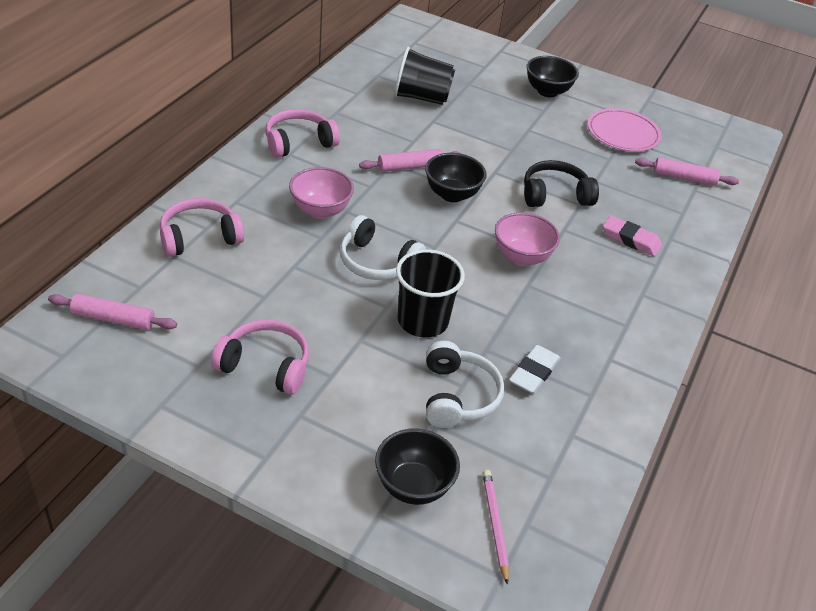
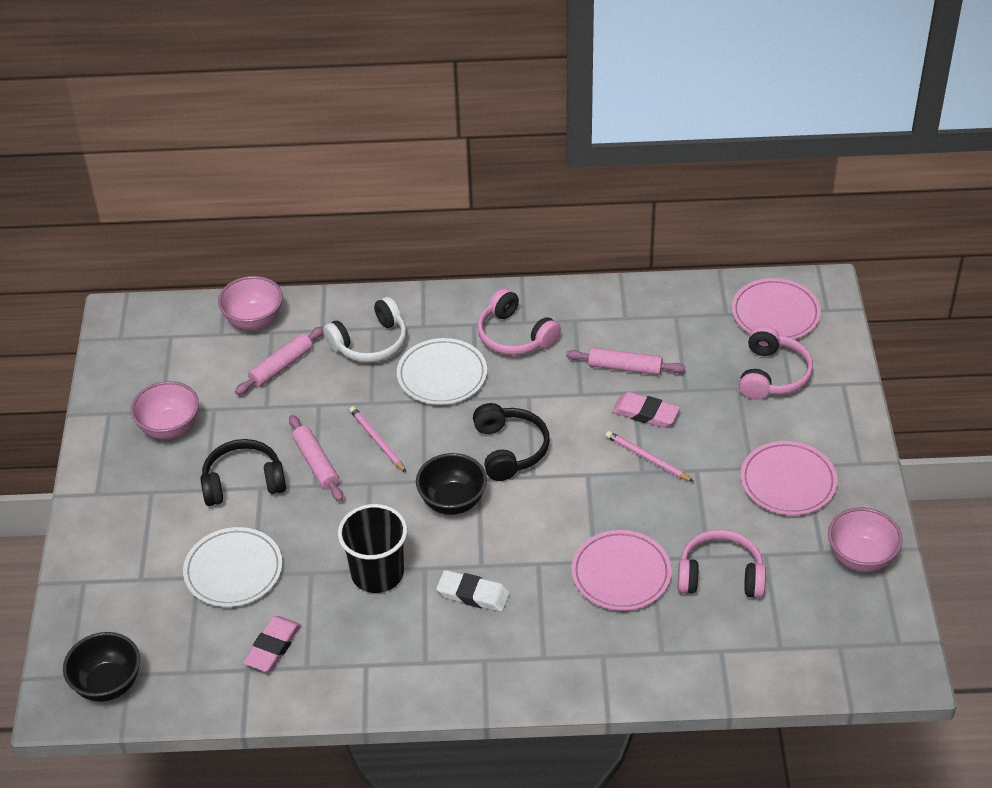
black bowl: [375,428,460,505] [425,153,487,202] [527,56,579,97] = 3 -> [63,632,140,702] [416,453,487,515] = 2
black cup: [394,47,455,105] [396,249,465,338] = 2 -> [338,504,407,593] = 1
black headphones: [524,160,599,207] = 1 -> [200,439,286,506] [473,403,550,481] = 2
pink bowl: [289,167,354,219] [495,212,560,266] = 2 -> [131,381,199,439] [218,276,283,330] [828,508,903,572] = 3
pink eraser: [603,215,662,256] = 1 -> [243,616,301,672] [612,392,680,428] = 2
pink pencil: [483,470,509,585] = 1 -> [349,406,406,472] [605,431,694,482] = 2
pink plate: [588,108,662,152] = 1 -> [571,530,672,611] [732,278,821,340] [741,441,838,515] = 3
white headphones: [340,215,426,280] [426,341,504,428] = 2 -> [323,297,407,362] = 1
white plate: none = 0 -> [183,527,282,607] [397,338,487,405] = 2

